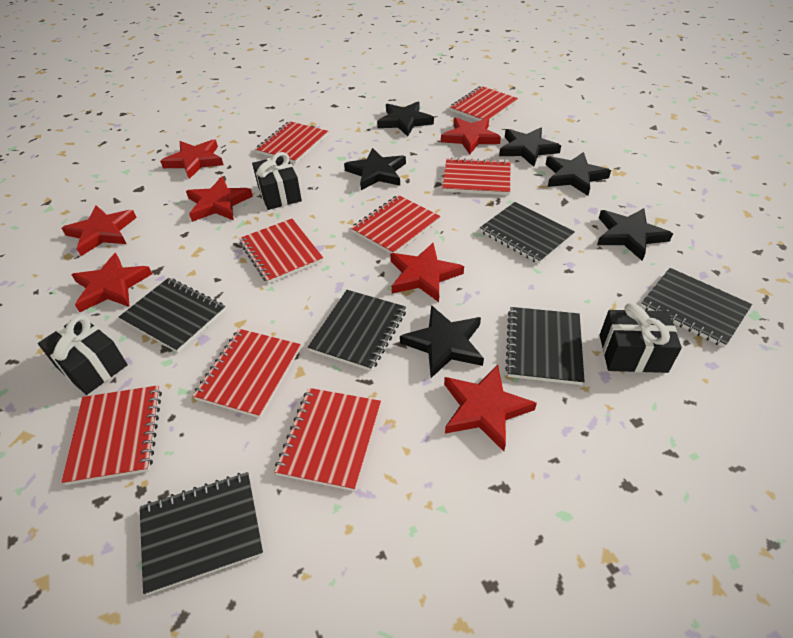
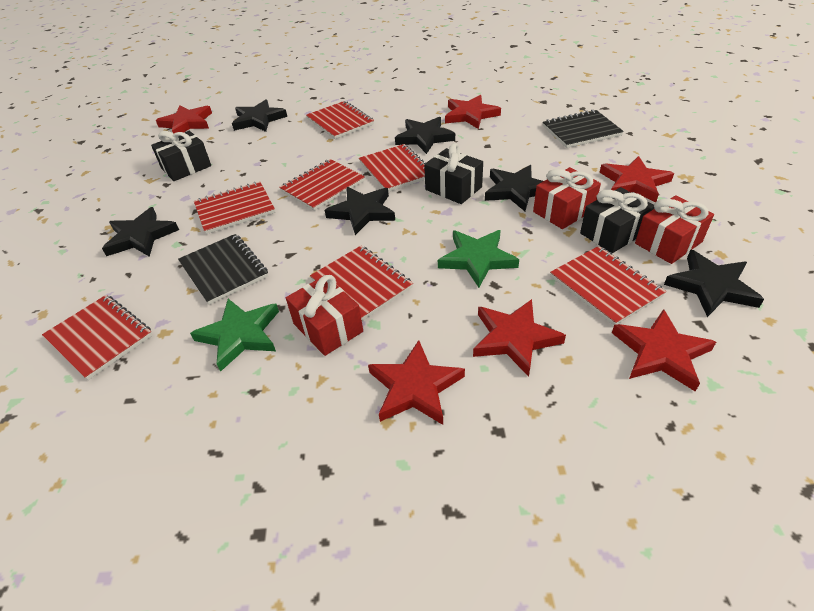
black notebook: [119,278,226,353] [140,472,263,595] [308,290,406,371] [480,202,575,264] [505,307,585,385] [641,268,752,347] = 6 -> [178,234,268,305] [543,109,624,148] = 2
green star: none = 0 -> [190,299,279,372] [438,230,519,288] = 2
red gift: none = 0 -> [286,275,363,356] [533,167,601,229] [635,195,714,264] = 3
red notebook: [61,385,162,485] [193,329,301,418] [239,219,323,284] [255,121,328,164] [274,388,381,491] [351,195,441,253] [442,158,510,195] [450,86,518,122] = 8 -> [42,295,153,380] [194,182,275,234] [279,159,365,211] [306,101,374,139] [310,246,413,321] [359,144,425,192] [550,246,666,325] = 7
red star: [61,205,137,256] [72,253,152,312] [160,139,223,179] [186,177,253,222] [390,243,464,302] [441,117,501,154] [444,365,537,451] = 7 -> [156,105,212,133] [368,340,465,425] [445,95,501,129] [473,299,566,377] [600,156,674,202] [612,309,716,392] = 6

